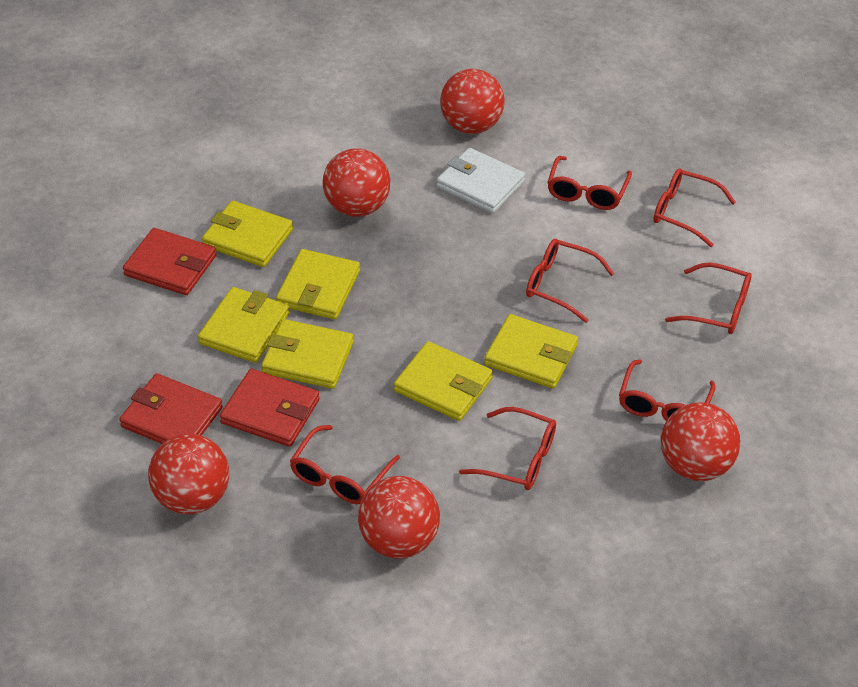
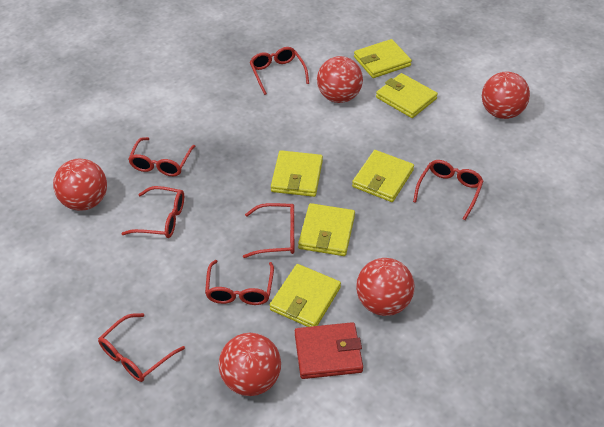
red wallet: [119,373,223,444] [123,228,216,295] [220,369,320,447] = 3 -> [295,322,363,379] = 1
white wallet: [437,148,525,213] = 1 -> none = 0

